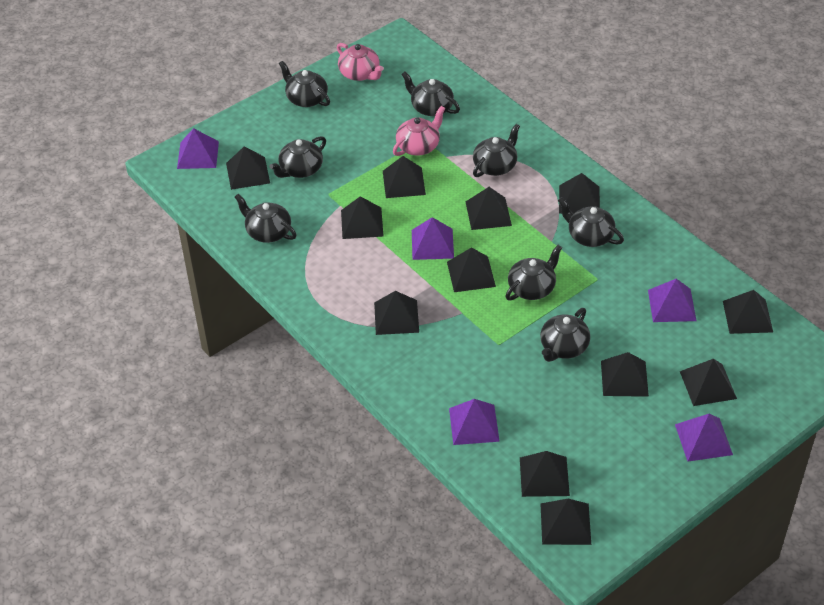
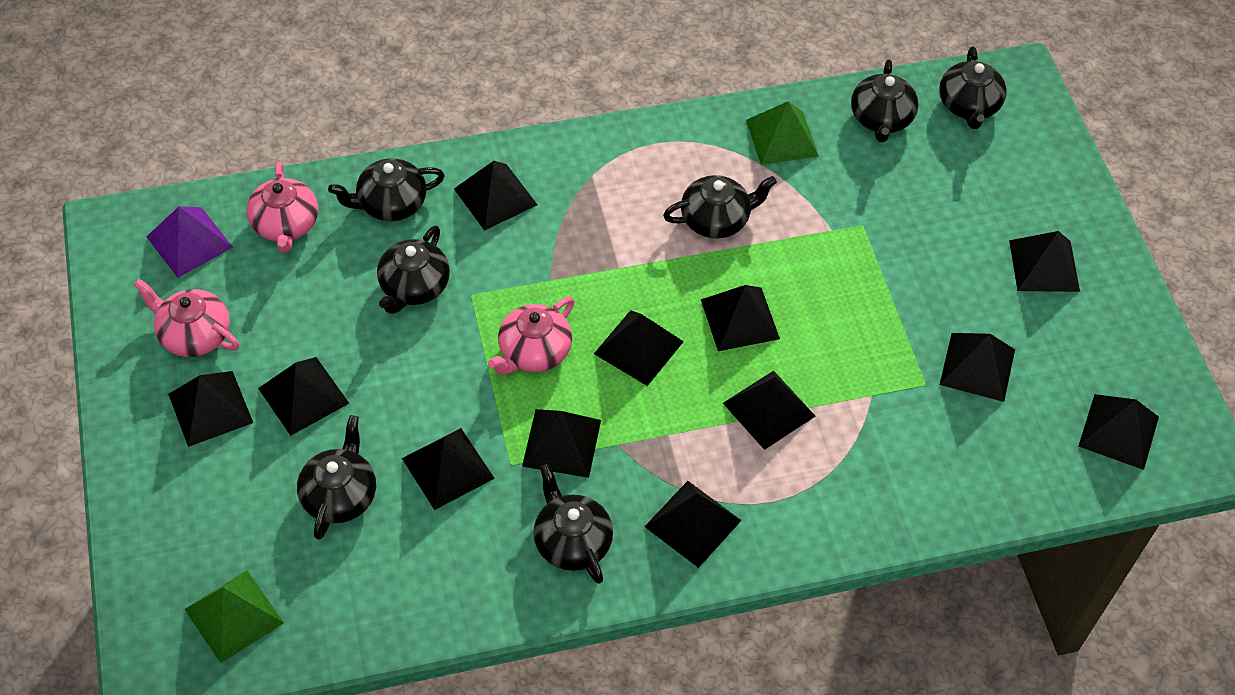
black teapot: [235,194,297,243] [269,136,326,178] [279,61,330,107] [401,71,460,116] [473,124,520,177] [505,245,562,301] [540,308,590,362] [558,197,624,247] = 8 -> [297,415,376,540] [328,158,445,221] [377,226,450,314] [533,464,613,584] [663,175,777,239] [851,59,918,142] [939,46,1007,129] = 7
green pyramid: none = 0 -> [184,570,284,663] [746,101,819,165] = 2
pink teapot: [337,43,384,81] [393,106,445,156] = 2 -> [133,279,239,357] [246,162,318,253] [488,296,575,375] = 3
purple pyramid: [177,128,219,169] [412,217,454,260] [449,399,500,445] [648,279,697,322] [675,414,733,462] = 5 -> [147,206,233,278] = 1

